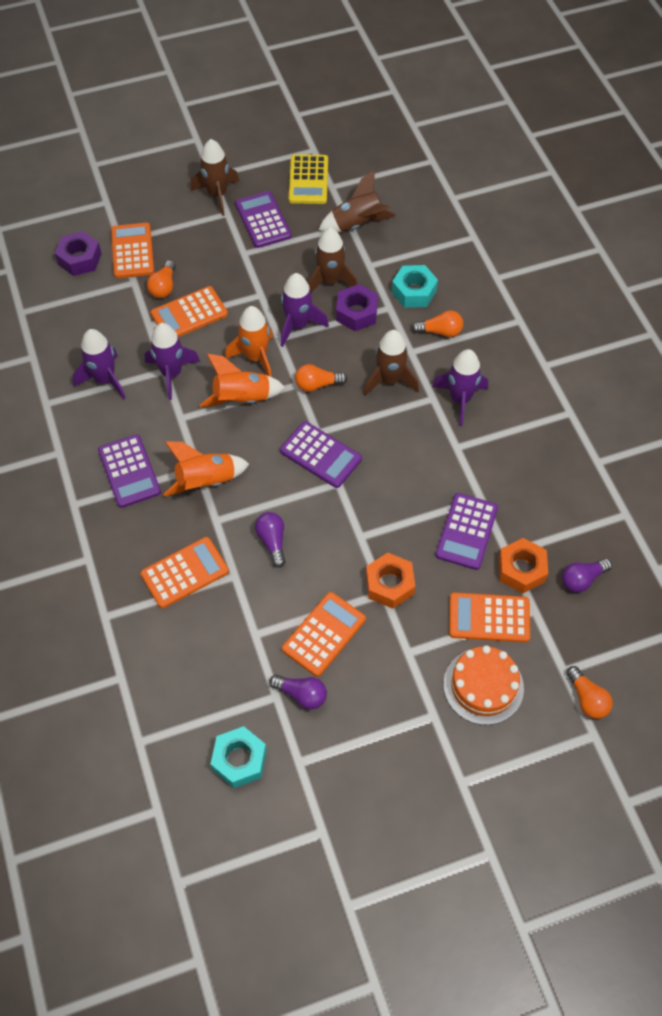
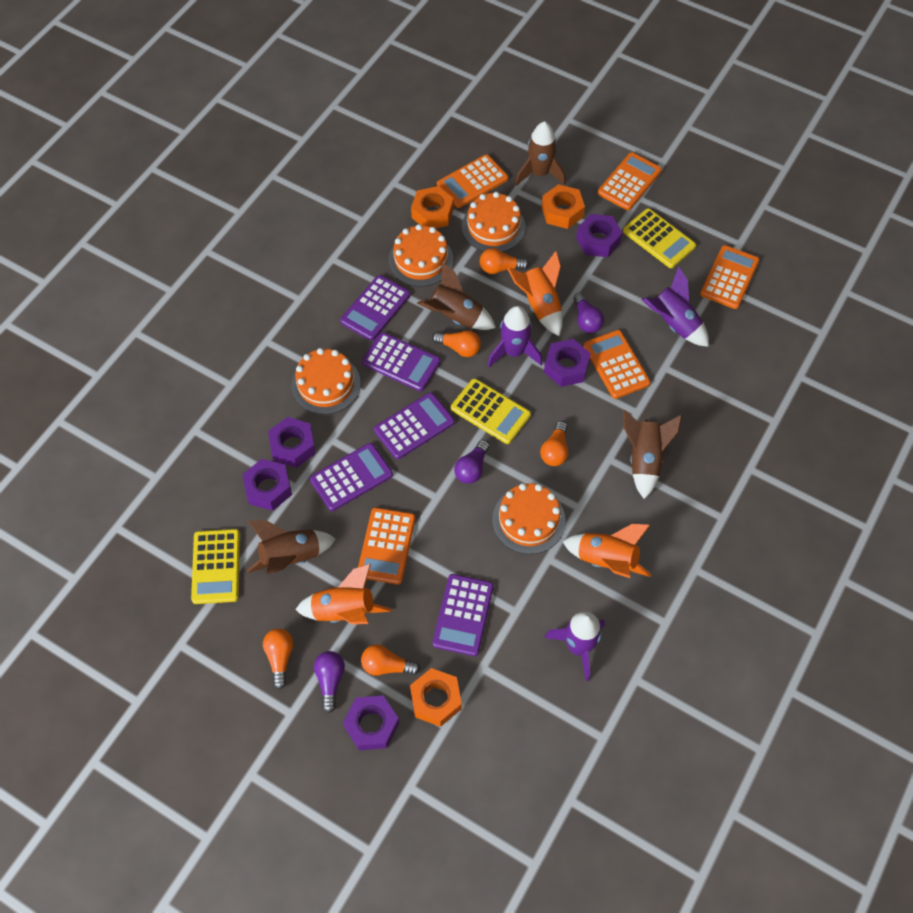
orange cake: [443,645,524,725] = 1 -> [291,348,361,415] [389,224,453,287] [462,192,526,252] [492,483,566,554] = 4
orange light bulb: [147,260,176,298] [295,364,347,392] [411,310,463,337] [566,666,613,719] = 4 -> [263,629,294,690] [361,644,420,676] [432,330,481,357] [480,248,529,274] [540,421,569,466] = 5
orange nut: [366,552,415,609] [498,538,548,594] = 2 -> [410,668,462,727] [411,186,454,228] [541,184,585,229] = 3
purple calculator: [98,434,161,508] [235,191,292,248] [280,421,362,488] [435,493,498,570] = 4 -> [310,443,393,511] [340,275,410,341] [362,332,441,391] [374,392,455,459] [433,574,494,656] = 5
purple nut: [55,231,102,276] [336,284,378,331] = 2 -> [242,459,292,510] [268,417,316,468] [343,695,399,750] [544,339,591,387] [576,214,622,257] = 5
purple rocket: [73,329,126,399] [145,323,200,400] [281,273,329,347] [432,349,488,426] = 4 -> [488,306,542,367] [545,612,605,681] [642,266,709,347] = 3
turquoise nut: [211,726,267,788] [392,265,438,308] = 2 -> none = 0
yellow calculator: [289,154,328,204] = 1 -> [191,529,240,604] [451,379,531,444] [623,209,696,268] = 3

